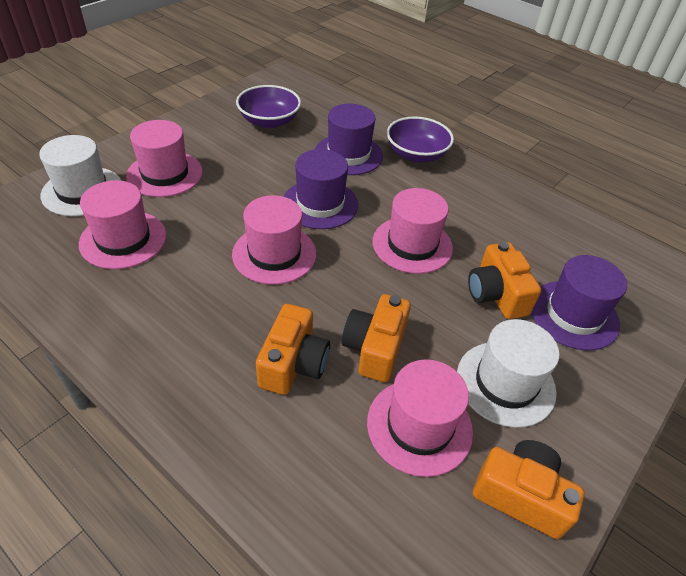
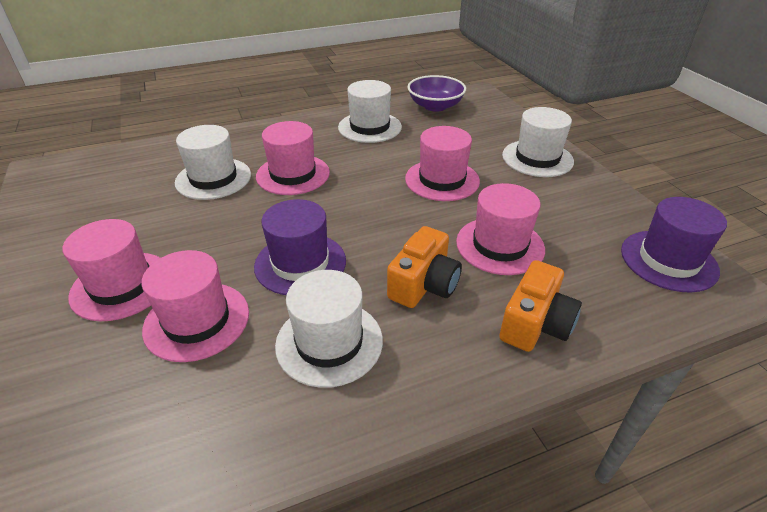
orange camera: [256,304,330,395] [342,294,411,382] [468,241,541,319] [473,440,585,539] = 4 -> [387,226,462,308] [499,260,582,352] = 2
purple bowl: [236,85,301,128] [387,116,454,163] = 2 -> [408,75,466,112] = 1
purple hat: [284,149,358,229] [315,104,383,175] [531,255,627,350] = 3 -> [254,199,346,295] [621,197,727,293] = 2
white hat: [39,135,122,216] [457,319,560,428] = 2 -> [175,125,251,200] [275,270,383,388] [338,80,402,143] [502,107,574,177] = 4

